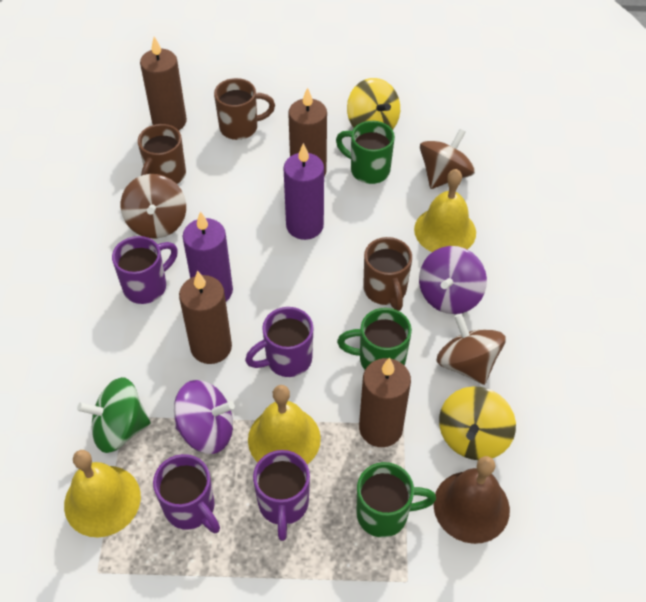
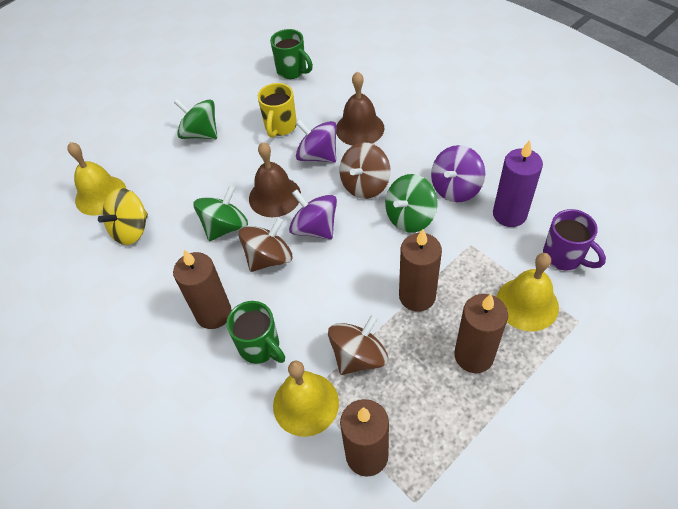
brown bell: [433,456,510,544] = 1 -> [249,142,301,217] [336,71,384,146] = 2
brown mug: [138,124,186,184] [214,78,275,140] [363,237,412,311] = 3 -> none = 0
green mug: [336,121,395,184] [337,308,412,370] [356,462,436,538] = 3 -> [226,301,285,364] [270,29,313,79] = 2
green spinning top: [77,377,150,453] = 1 -> [174,99,217,139] [194,186,248,241] [385,174,437,233] = 3
purple candle: [183,211,233,301] [284,143,324,240] = 2 -> [493,140,543,227] = 1
purple mug: [112,236,178,304] [153,454,220,533] [245,307,314,377] [253,450,310,541] = 4 -> [543,209,606,270] = 1
purple spinning top: [174,380,235,454] [419,246,487,314] = 2 -> [289,190,337,240] [296,119,337,163] [431,145,485,202] = 3
yellow mug: none = 0 -> [258,83,297,138] = 1
yellow spinning top: [347,78,400,130] [439,386,516,460] = 2 -> [98,188,148,245] = 1

